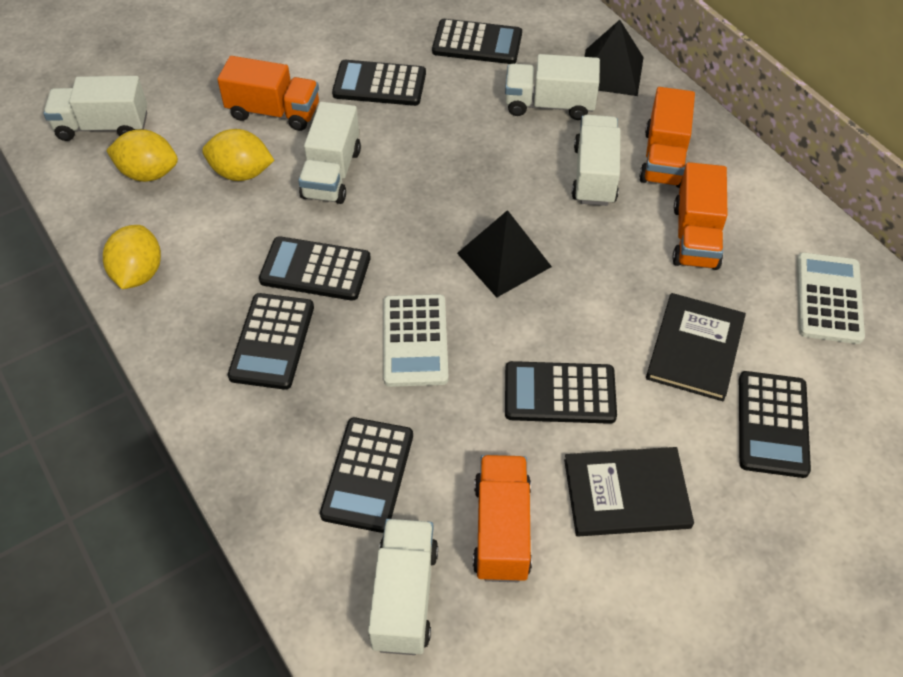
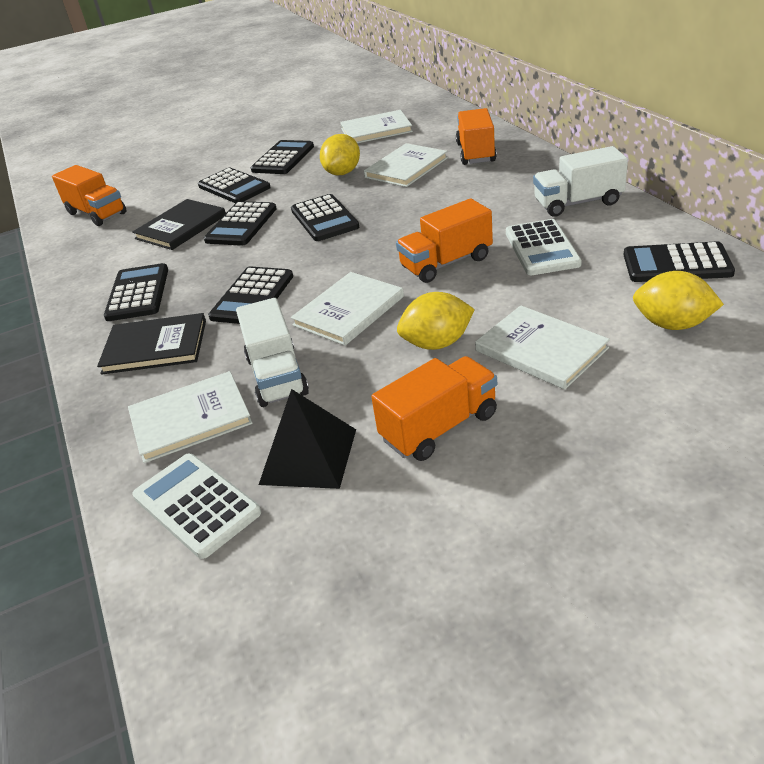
black pyramid: [457,210,552,297] [584,20,644,96] = 2 -> [259,389,356,489] = 1
white book: none = 0 -> [128,371,253,463] [291,272,404,346] [340,110,413,143] [364,143,448,187] [475,305,610,390] = 5
white truck: [43,76,147,141] [298,102,361,204] [368,519,438,655] [505,54,600,120] [572,115,621,206] = 5 -> [236,298,309,407] [533,146,628,217] = 2

